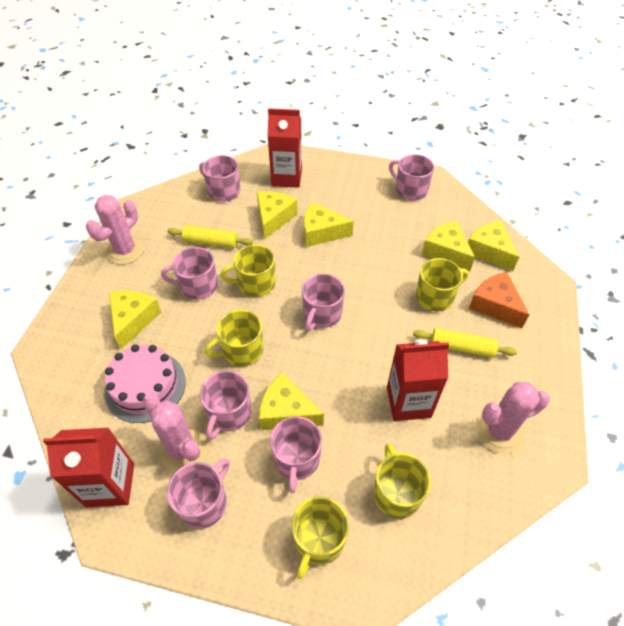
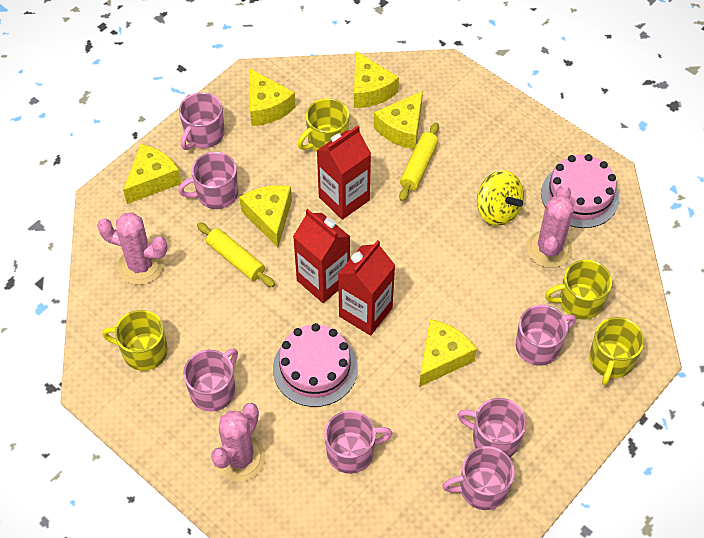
orange cheese: [469,272,529,328] = 1 -> none = 0
pink cake: [104,344,186,423] = 1 -> [273,323,358,407] [541,154,619,228] = 2
yellow mug: [205,310,263,367] [221,244,275,297] [292,496,349,580] [373,443,431,519] [416,258,468,311] = 5 -> [102,310,168,371] [297,98,349,152] [545,260,612,320] [589,317,644,385] = 4
yellow spinning top: none = 0 -> [477,170,524,226] = 1

